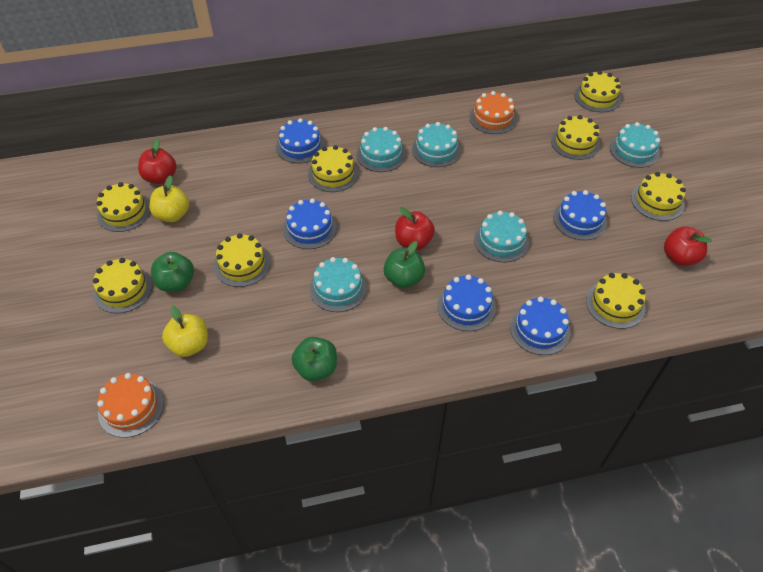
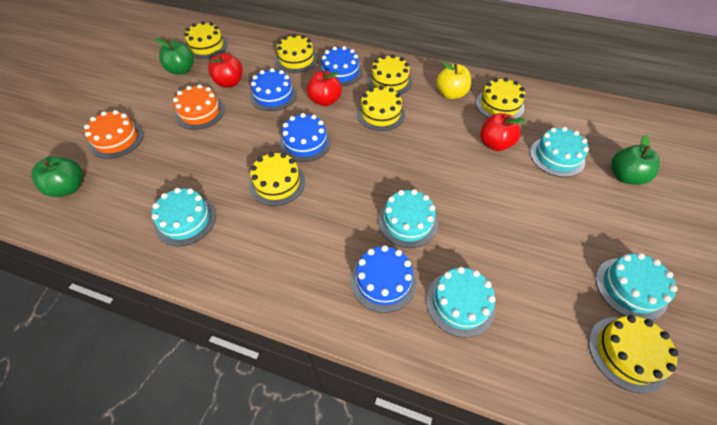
blue cake: [276,118,325,164] [283,198,337,249] [437,274,496,331] [510,297,570,355] [553,190,607,240] = 5 -> [250,68,297,111] [280,113,331,162] [319,46,363,86] [351,245,417,313] = 4
yellow apple: [149,175,189,222] [162,306,208,357] = 2 -> [436,62,471,99] = 1
yellow cake: [93,258,153,313] [96,182,150,232] [214,233,270,287] [308,145,359,192] [551,115,600,160] [574,71,621,113] [586,273,646,329] [631,172,686,221] = 8 -> [184,21,228,59] [249,152,305,206] [275,34,318,73] [357,86,405,131] [367,54,412,94] [476,78,525,118] [589,315,679,394] = 7

